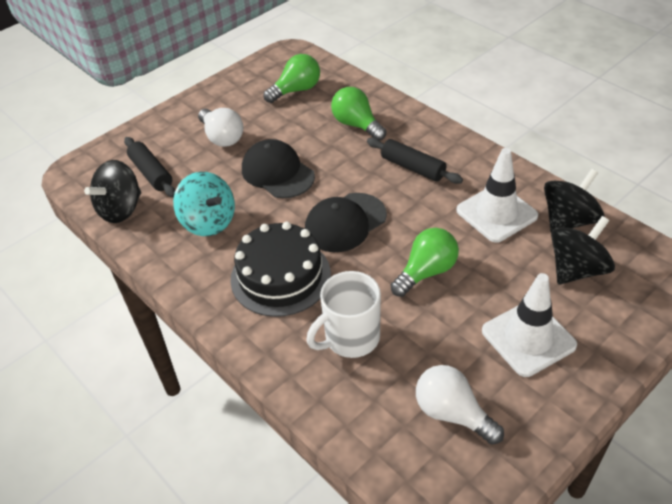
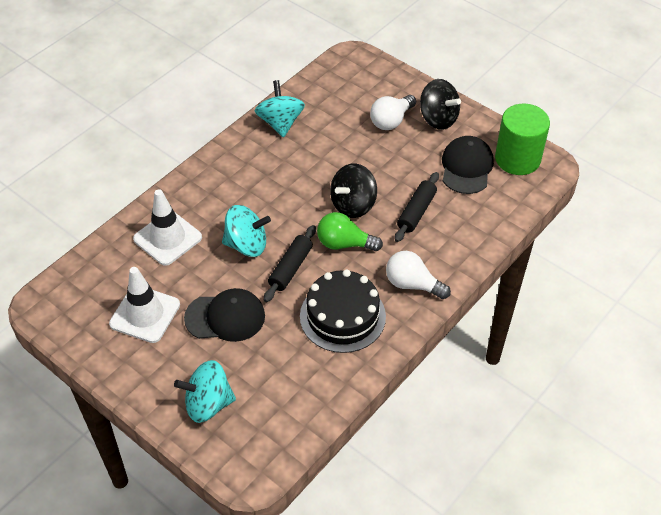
black spinning top: [84,160,141,223] [544,169,604,233] [551,216,615,284] = 3 -> [330,163,377,218] [420,79,461,130] = 2
green cylinder: none = 0 -> [495,104,550,175] = 1
green light bulb: [264,54,320,103] [331,87,386,141] [391,228,459,297] = 3 -> [317,212,383,251] = 1
turquoise spinning top: [173,172,235,236] = 1 -> [174,360,236,423] [222,205,271,257] [255,80,305,137] = 3
white mug: [306,271,381,358] = 1 -> none = 0

